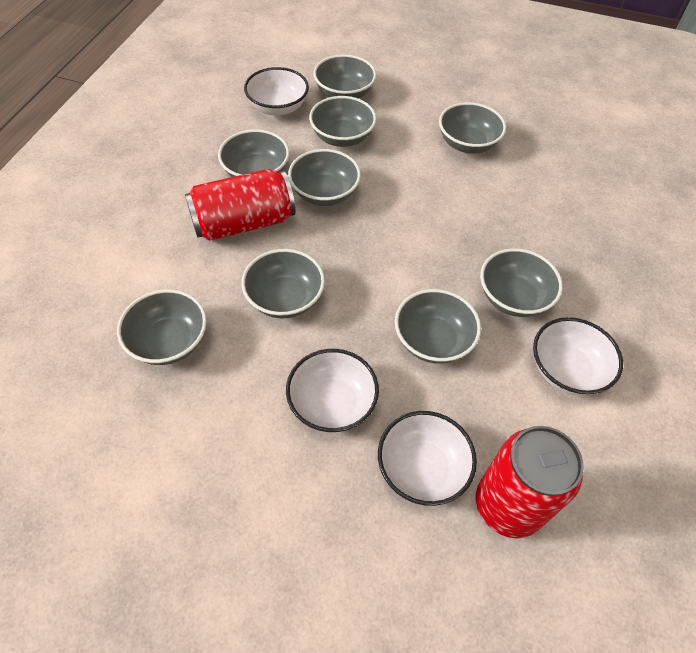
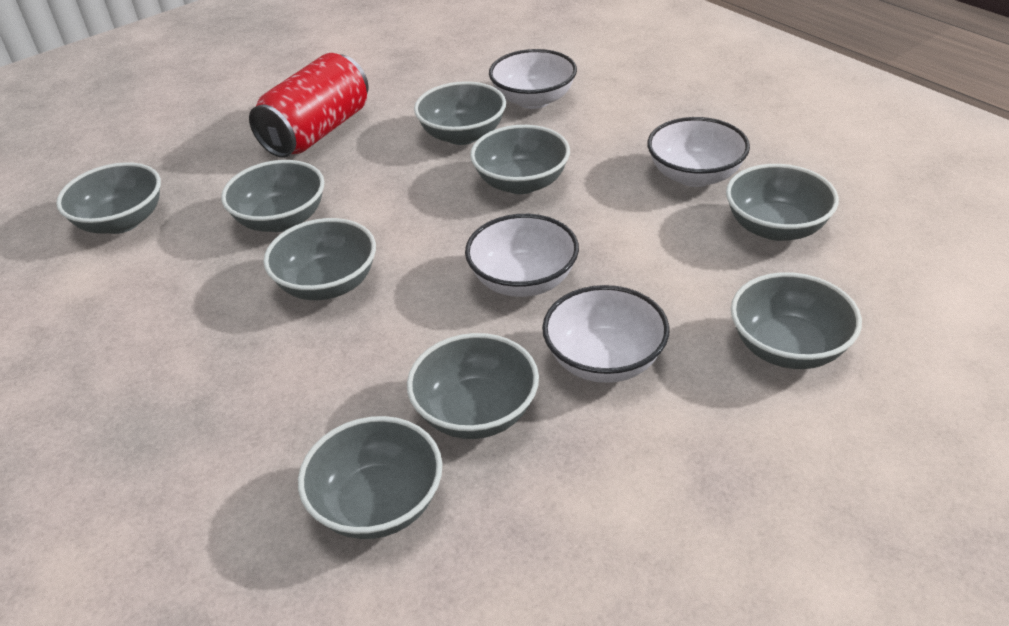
red can: [185,169,295,241] [476,426,584,539] = 2 -> [249,53,369,158] = 1

